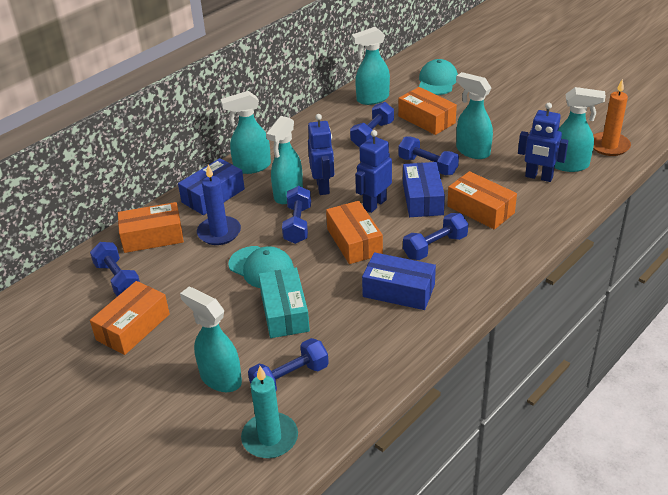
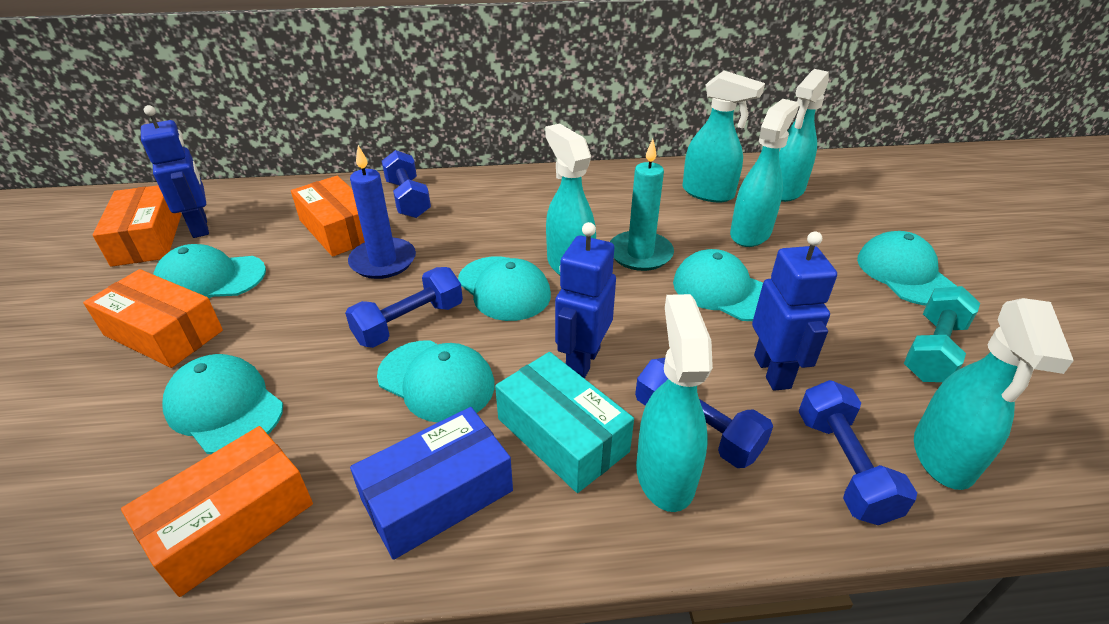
blue box: [178,158,245,215] [362,252,436,310] [403,162,445,217] = 3 -> [350,407,513,560] = 1
blue dumbbell: [90,242,140,296] [248,338,329,390] [282,186,311,244] [350,102,394,147] [398,136,459,175] [403,213,468,260] = 6 -> [345,267,463,348] [382,150,431,218] [635,358,773,468] [798,380,917,525] = 4
orange box: [90,281,170,355] [118,202,184,253] [326,201,383,264] [398,87,457,135] [447,171,517,230] = 5 -> [83,269,223,368] [93,185,181,267] [121,426,313,597] [291,176,365,257] = 4
orange candle: [593,79,631,156] = 1 -> none = 0
turquoise cap: [228,246,294,288] [419,59,458,95] = 2 -> [153,244,266,298] [162,354,283,454] [377,340,495,423] [458,256,551,321] [673,249,763,321] [857,231,957,305] = 6
turquoise dumbbell: none = 0 -> [904,286,980,382] = 1

